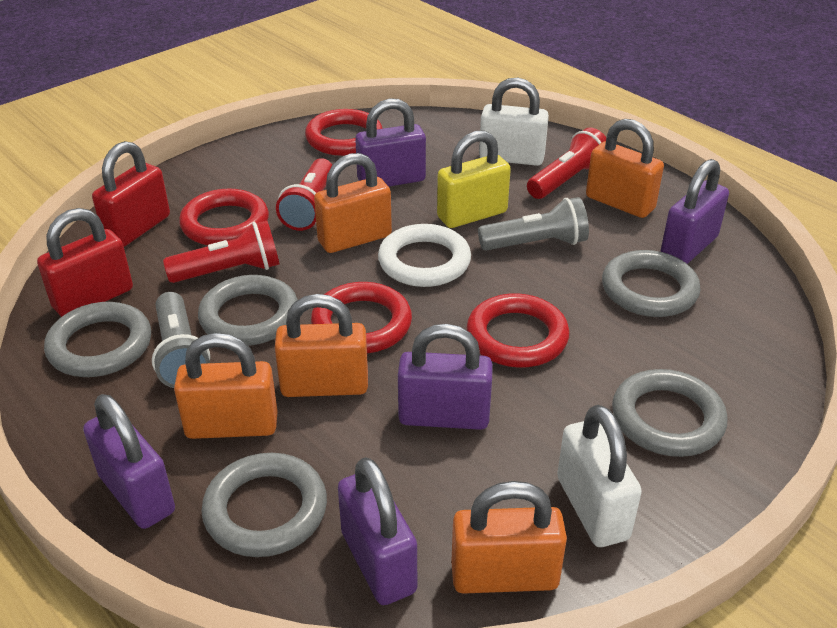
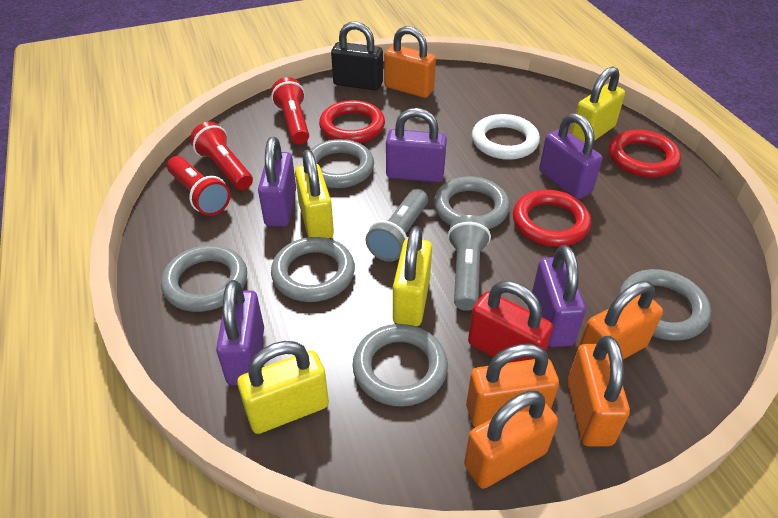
black padlock: none = 0 -> [331,21,383,91] = 1
grey ring: [44,302,151,377] [198,275,298,346] [202,453,327,557] [602,250,701,317] [612,369,728,457] = 5 -> [161,245,247,312] [271,237,355,302] [310,139,374,188] [352,324,448,407] [434,176,510,229] [619,269,711,341] = 6
red padlock: [37,208,133,317] [92,141,170,247] = 2 -> [468,281,553,363] = 1
red ring: [179,189,269,245] [305,109,383,156] [311,282,412,354] [466,293,569,368] = 4 -> [319,100,385,143] [513,190,591,247] [609,130,681,177] = 3
white padlock: [479,78,549,166] [557,405,642,547] = 2 -> none = 0
yellow padlock: [437,130,511,228] = 1 -> [237,341,329,434] [295,150,334,238] [393,226,432,326] [571,66,625,143] = 4

